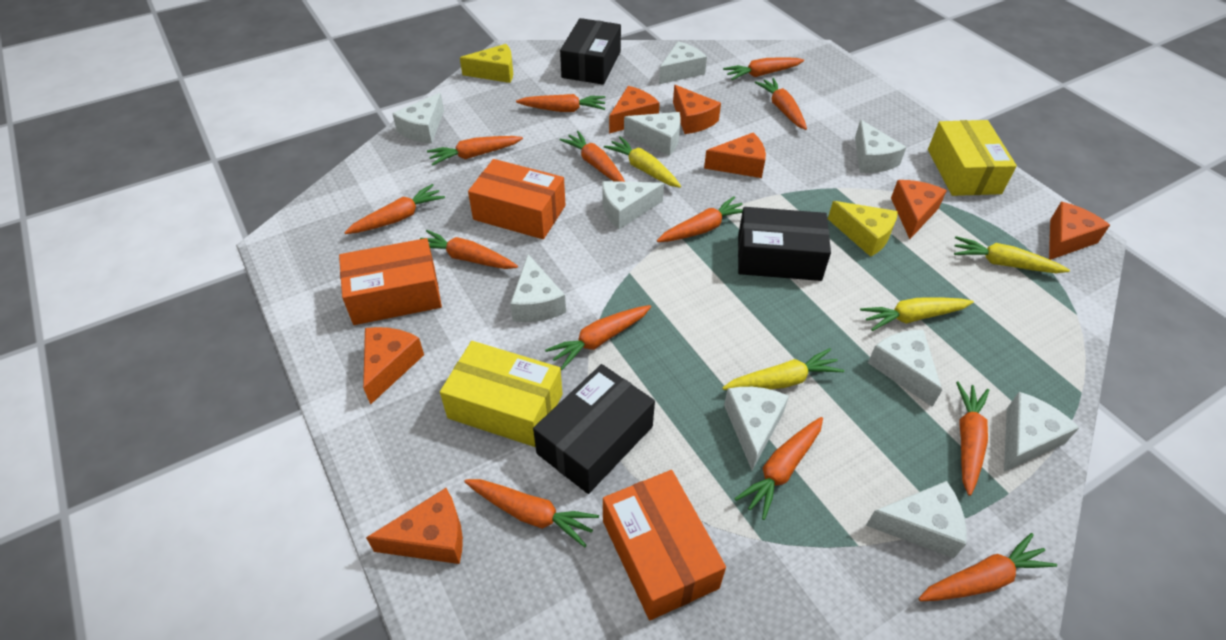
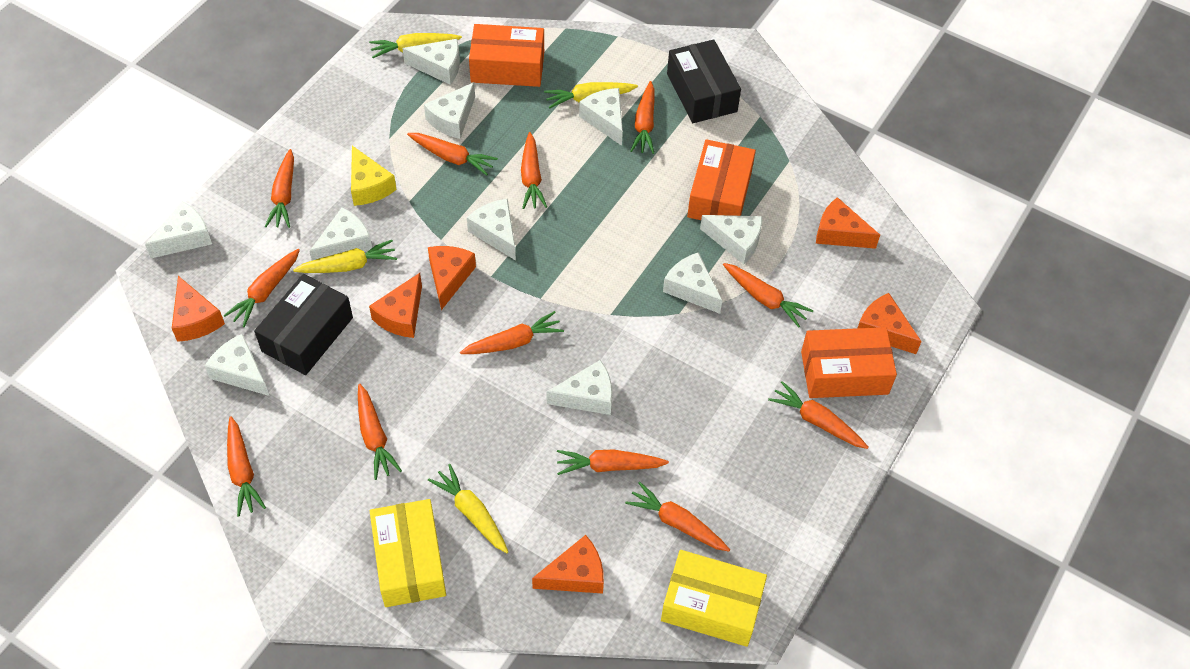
black box: [533,364,655,494] [560,18,621,85] [738,207,831,281] = 3 -> [254,274,353,375] [667,39,741,123] = 2
orange carrot: [344,184,445,234] [420,230,518,269] [427,136,523,165] [464,479,599,547] [516,94,606,112] [545,305,651,370] [560,131,625,182] [657,196,743,242] [723,57,804,80] [734,417,823,520] [755,78,807,130] [918,533,1057,601] [956,382,989,496] = 13 -> [224,249,300,327] [227,416,266,517] [265,149,294,228] [358,384,402,480] [407,133,498,176] [460,311,564,354] [521,132,547,209] [557,450,669,475] [625,482,730,551] [630,81,655,154] [723,263,813,328] [768,381,868,449] = 12
orange cheese: [363,327,424,405] [366,488,463,564] [609,86,660,134] [673,85,721,134] [704,133,766,178] [891,180,947,239] [1049,202,1110,260] = 7 -> [172,276,225,342] [369,273,422,338] [428,246,476,310] [532,535,604,594] [816,197,880,249] [858,293,922,354] = 6
yellow cheese: [460,44,513,83] [828,201,898,257] = 2 -> [351,146,397,206] = 1

